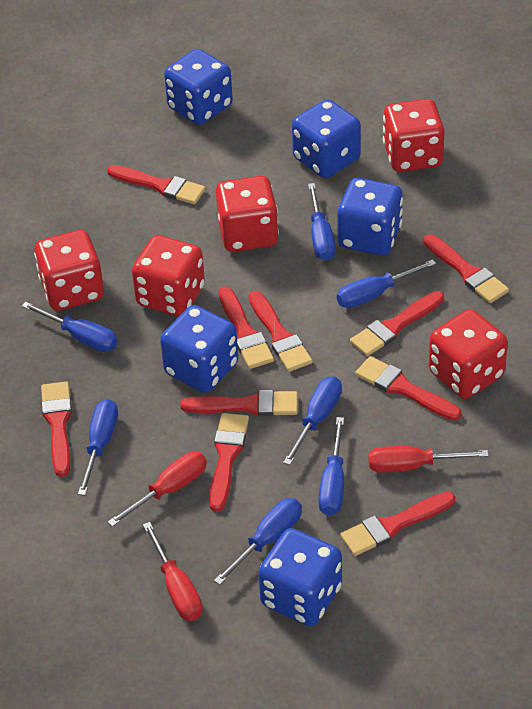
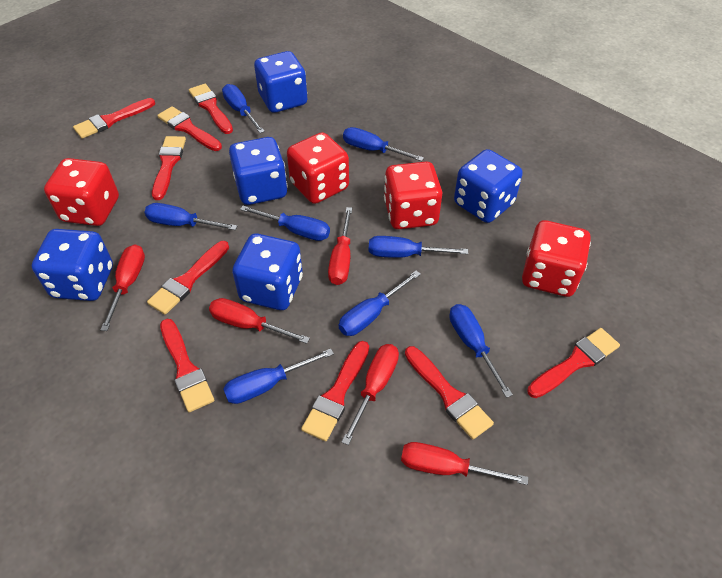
blue screwdriver: [22,302,118,352] [78,399,118,496] [214,498,302,585] [283,376,342,465] [308,183,335,261] [318,417,344,516] [337,259,436,308] = 7 -> [144,203,237,230] [222,84,265,133] [223,349,334,404] [240,206,330,241] [339,270,421,336] [343,127,424,161] [369,236,468,258] [449,304,513,398] = 8
red brush: [41,381,72,477] [107,165,206,204] [180,390,298,416] [209,413,249,512] [218,286,274,369] [248,291,312,372] [340,492,455,556] [350,291,444,356] [355,356,462,421] [423,234,509,303] = 10 -> [73,98,155,139] [147,241,229,315] [152,136,186,200] [157,106,222,151] [160,319,214,412] [189,84,233,134] [301,341,369,441] [405,346,494,440] [527,328,620,398] = 9
red dice: [34,230,104,311] [132,235,205,317] [216,176,279,252] [383,99,445,172] [428,309,508,399] = 5 -> [44,158,119,226] [287,132,349,204] [384,162,442,229] [522,220,591,297] = 4
red screwdriver: [108,452,207,527] [143,522,203,621] [368,446,489,473] = 3 -> [101,244,145,331] [209,298,310,344] [328,207,352,285] [342,344,399,445] [401,442,528,485] = 5

